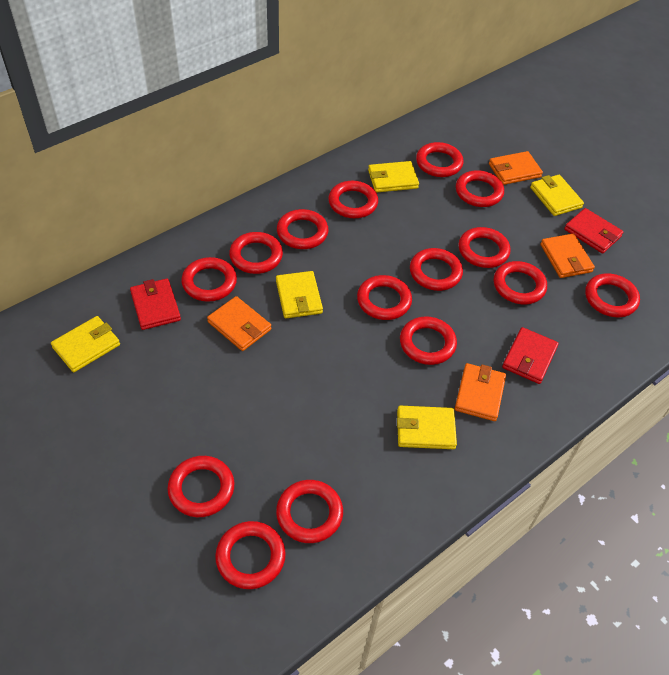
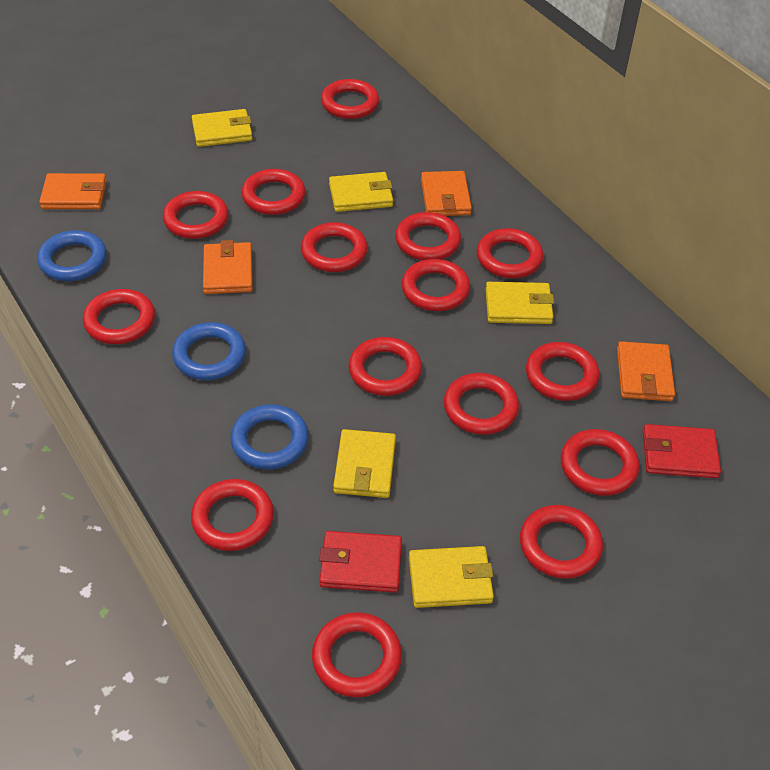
blue ring: none = 0 -> [37,230,107,281] [172,322,246,380] [230,404,309,469] = 3
red wallet: [130,279,181,330] [502,327,559,384] [564,208,623,254] = 3 -> [319,531,402,593] [643,424,721,478] = 2

